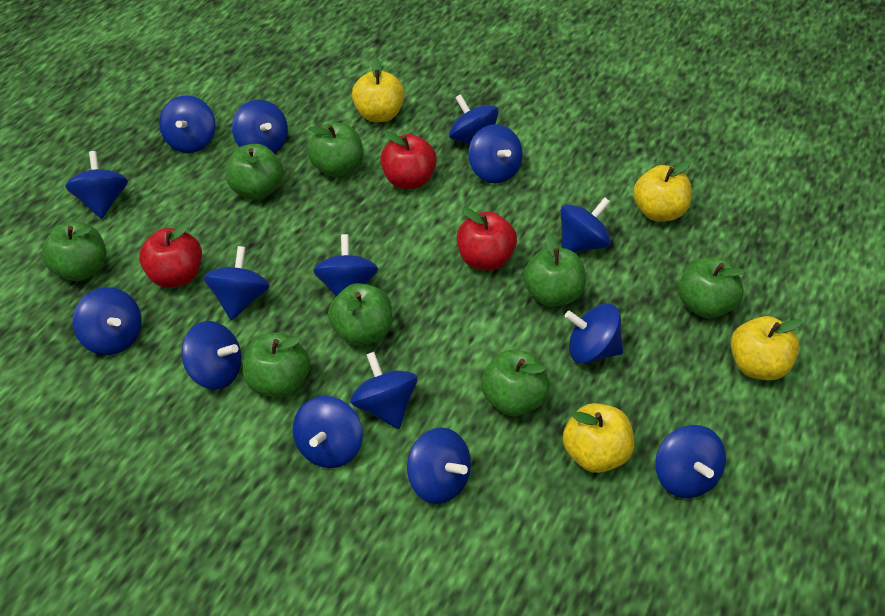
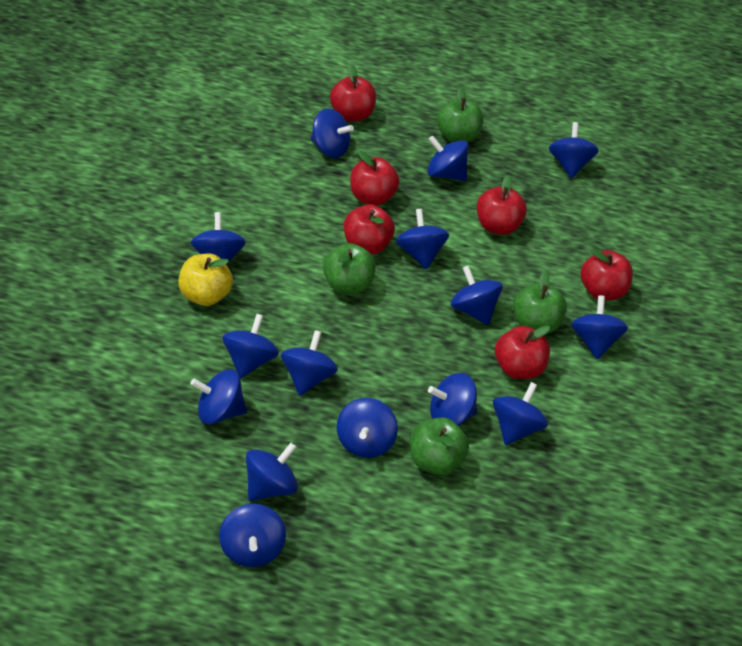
green apple: [42,222,106,281] [226,144,283,199] [243,332,310,398] [308,123,363,177] [328,283,392,346] [481,350,550,416] [523,233,586,307] [678,257,745,318] = 8 -> [323,243,376,294] [410,417,469,475] [437,87,483,142] [513,271,567,334] = 4
red apple: [139,222,202,288] [380,131,437,189] [457,208,517,270] = 3 -> [330,65,376,122] [344,204,395,254] [350,151,400,206] [477,175,527,235] [495,326,550,379] [581,249,633,300] = 6
yellow apple: [352,58,405,122] [563,403,634,473] [633,161,692,222] [731,316,802,380] = 4 -> [178,254,233,306] = 1

